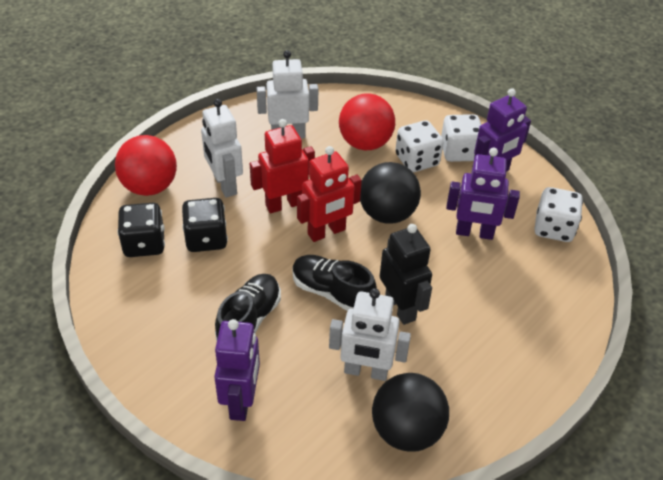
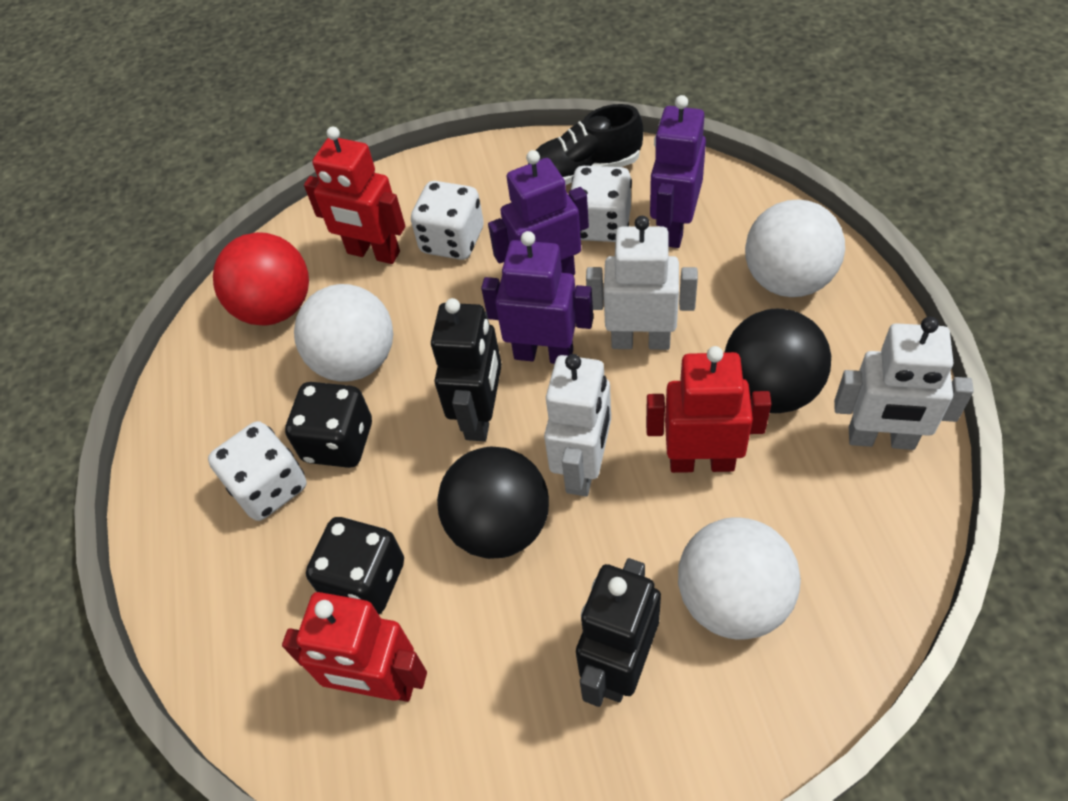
black robot: [380,224,432,325] = 1 -> [431,298,502,441] [576,558,661,707] = 2
black shoe: [215,274,281,341] [292,255,377,311] = 2 -> [528,104,644,185] = 1
red ball: [115,135,177,196] [339,93,395,150] = 2 -> [213,232,309,326] = 1
red robot: [250,119,315,213] [297,146,362,242] = 2 -> [282,592,427,702] [304,127,405,264] [646,346,771,473] = 3
white ball: none = 0 -> [294,284,393,381] [678,517,801,640] [745,199,845,297] = 3

